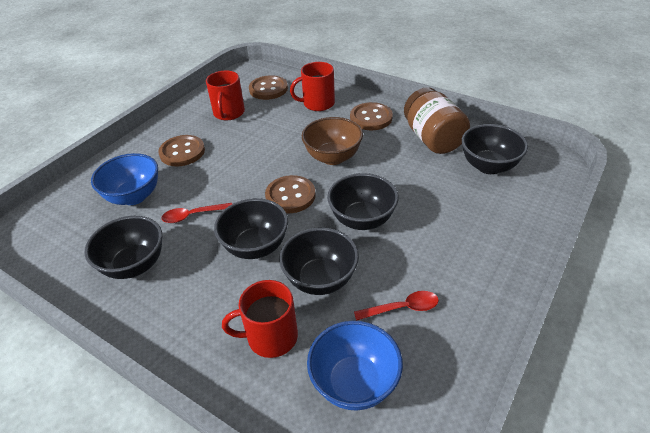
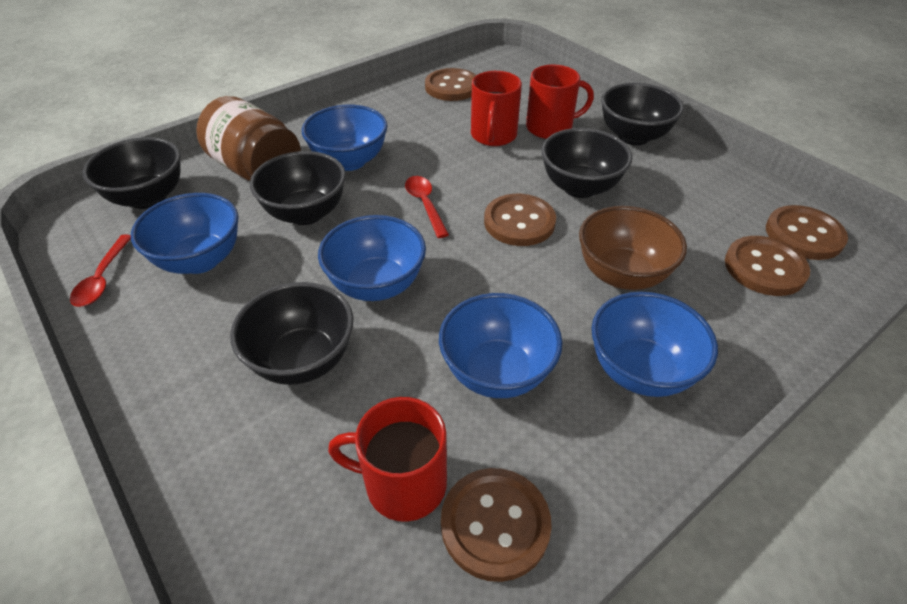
blue bowl: [91,153,158,205] [307,321,403,410] = 2 -> [131,193,238,274] [302,105,388,171] [318,215,426,301] [439,293,562,398] [592,292,718,397] = 5
brown button: [158,135,205,166] [249,75,288,100] [265,175,316,213] [350,102,393,130] = 4 -> [425,68,476,101] [441,468,552,582] [484,194,556,246] [725,236,810,296] [766,205,848,260] = 5

